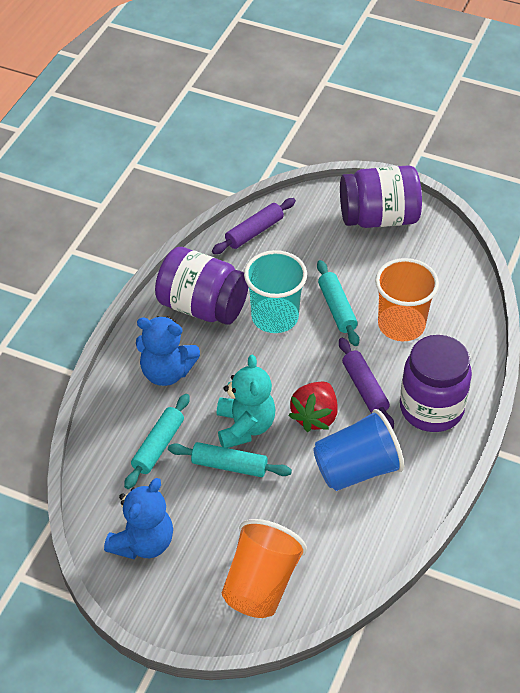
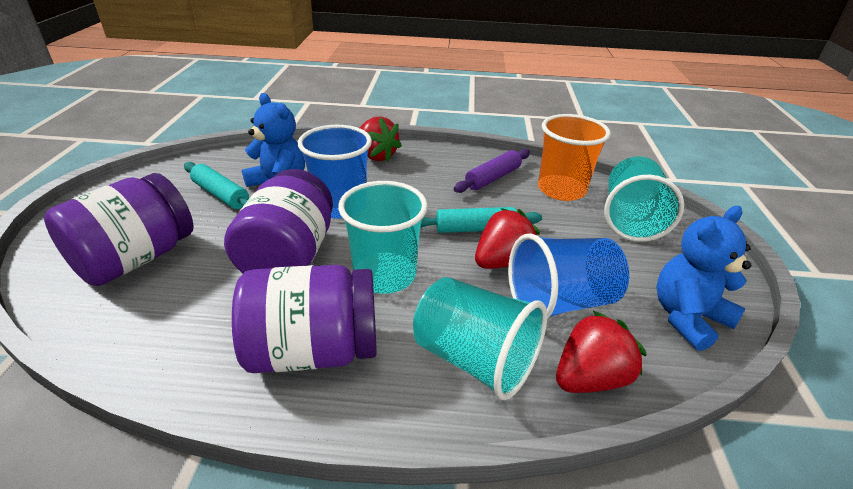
blue cup: [313,409,404,491] = 1 -> [298,125,372,219] [508,233,629,319] = 2
orange cup: [222,519,307,618] [375,258,439,341] = 2 -> [538,114,611,201] = 1
purple rolling pin: [212,198,296,254] [339,338,394,429] = 2 -> [454,149,530,193] = 1
red strawberry: [288,381,338,432] = 1 -> [360,116,402,162] [475,208,540,269] [556,310,647,393] = 3
turquoise cup: [244,250,307,333] = 1 -> [338,181,428,294] [413,277,547,401] [604,156,684,242] = 3
turquoise rolling pin: [124,394,190,489] [168,442,292,477] [317,260,359,346] = 3 -> [184,162,249,209] [421,207,542,233] = 2
turquoise teddy bear: [217,355,275,448] = 1 -> none = 0

